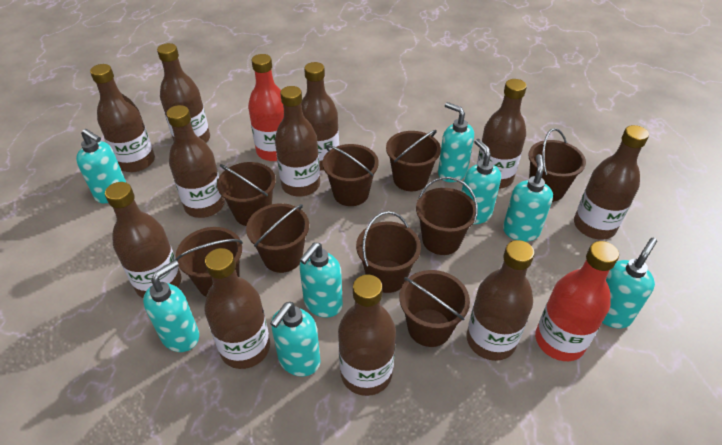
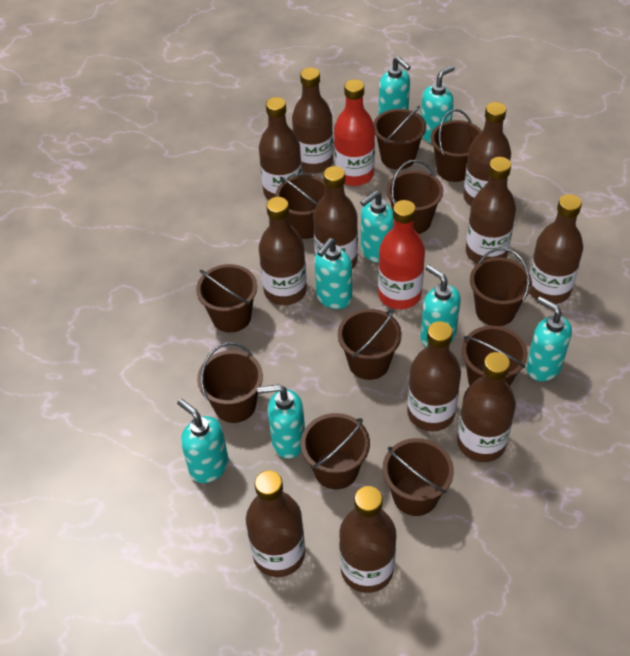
brown bucket: [175,227,243,297] [217,162,276,226] [246,203,309,273] [322,144,379,206] [356,211,421,293] [386,130,441,191] [399,270,470,347] [416,177,478,255] [528,128,586,202] = 9 -> [196,264,257,333] [197,343,263,423] [275,175,325,239] [301,413,370,489] [338,309,402,380] [373,106,426,170] [382,438,454,516] [386,160,443,234] [431,109,482,182] [462,326,528,386] [470,248,532,326] = 11

